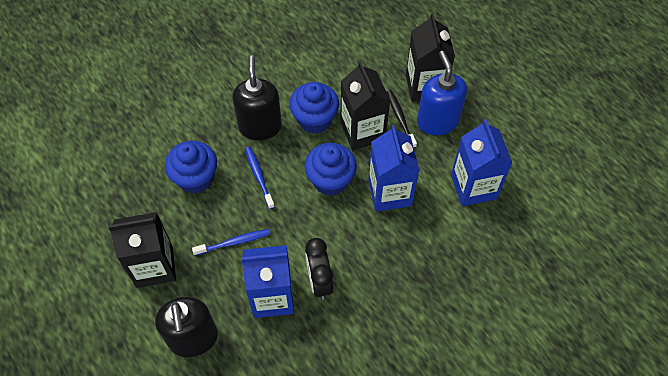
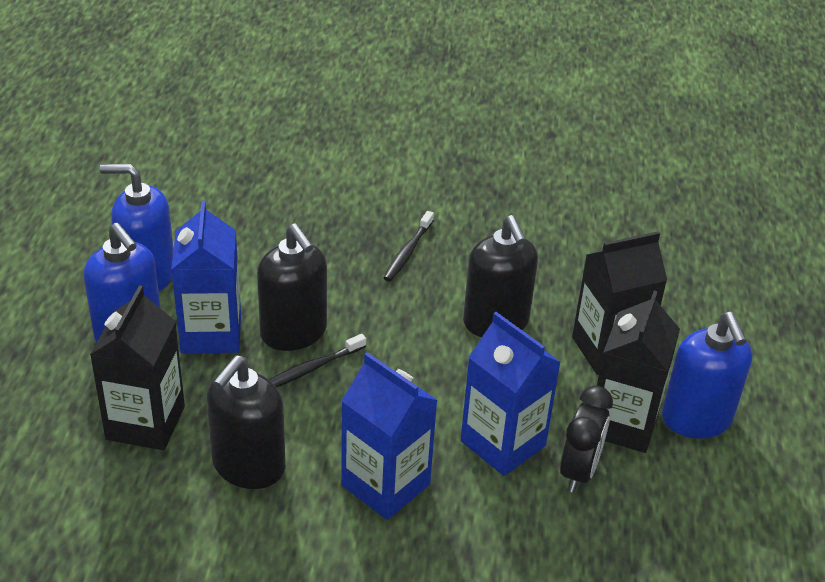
black soap dispenser: [155,297,218,357] [232,55,282,140] = 2 -> [206,355,286,489] [257,223,327,351] [463,215,538,337] = 3
black toothbrush: [387,90,417,148] = 1 -> [269,334,366,387] [383,211,434,281] = 2
blue cupcake: [165,141,217,194] [289,82,339,134] [304,143,357,196] = 3 -> none = 0
blue soap dispenser: [417,51,467,135] = 1 -> [83,223,160,343] [100,164,174,291] [662,312,752,439] = 3
blue toothbrush: [192,229,270,256] [245,147,275,209] = 2 -> none = 0

